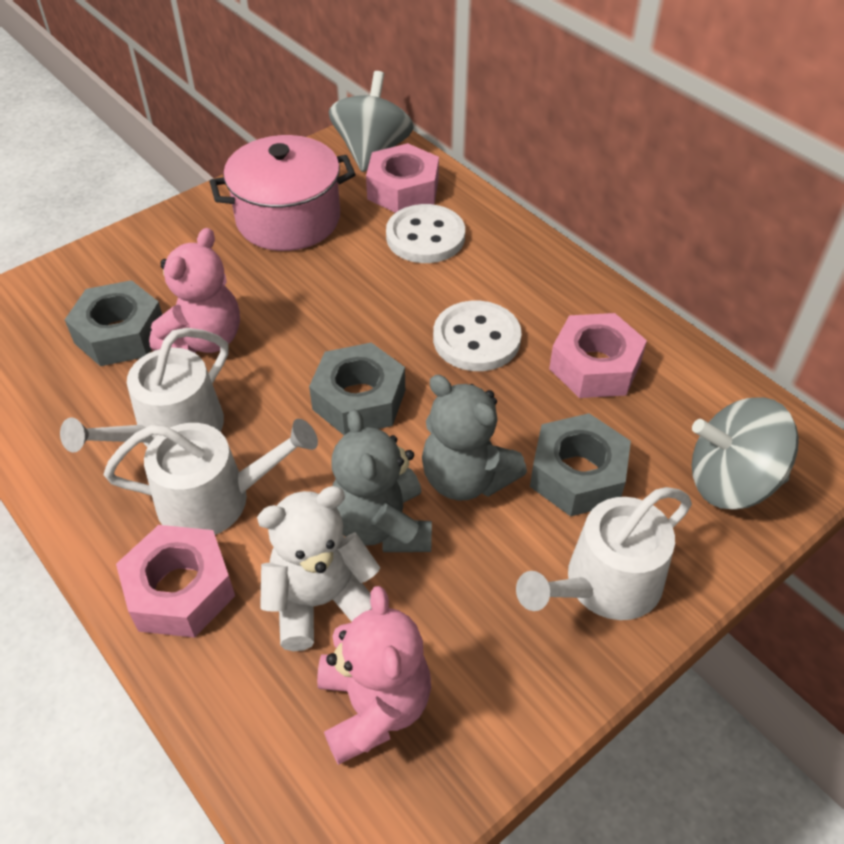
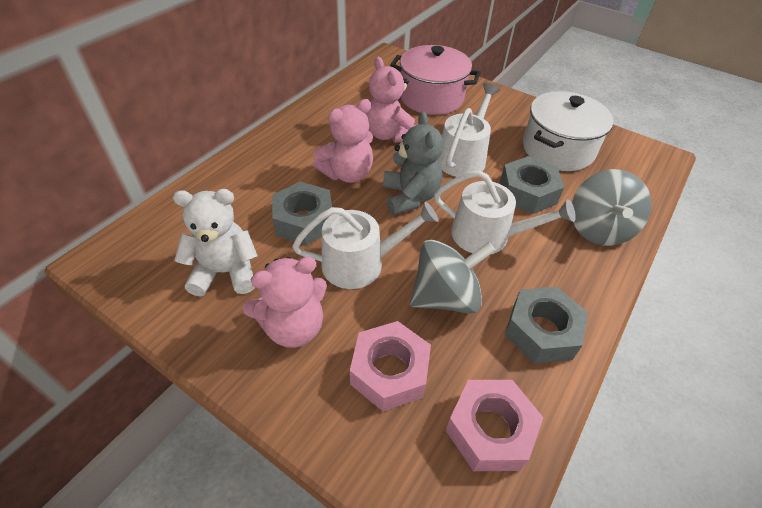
grey teddy bear: [331,409,432,552] [422,375,527,500] = 2 -> [383,111,443,215] = 1
pink nut: [116,525,235,638] [366,143,439,213] [549,313,647,398] = 3 -> [350,321,431,411] [446,380,544,471] = 2
pink teddy bear: [149,228,240,353] [317,586,431,765] = 2 -> [243,257,327,348] [313,99,373,183] [366,57,415,143] = 3
white button: [386,204,465,263] [433,301,522,371] = 2 -> none = 0
white pot: none = 0 -> [523,91,614,171] = 1

